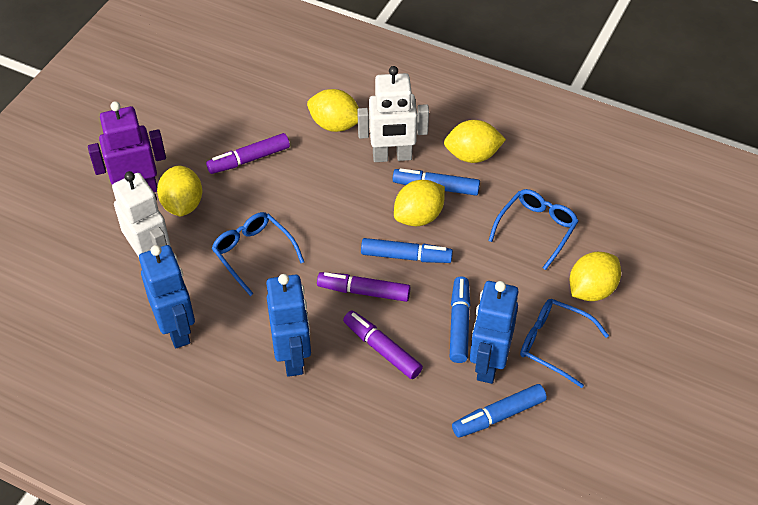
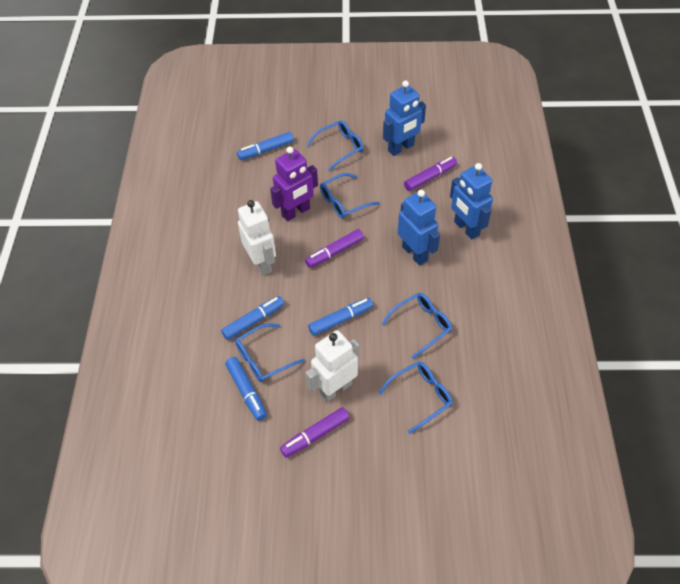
blue glasses: [212,212,304,296] [488,189,579,270] [520,299,609,388] = 3 -> [235,323,305,382] [307,120,364,171] [320,173,380,219] [378,361,452,434] [382,293,452,359] = 5
yellow lemon: [157,166,202,217] [307,89,359,132] [394,180,445,226] [444,120,506,163] [569,252,621,301] = 5 -> none = 0

